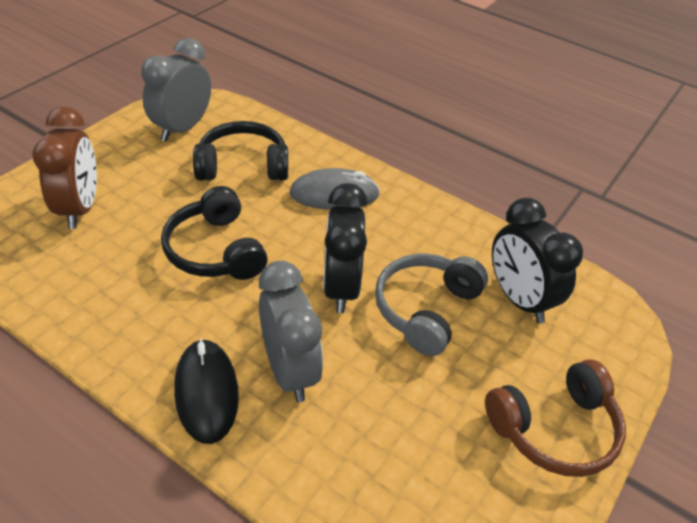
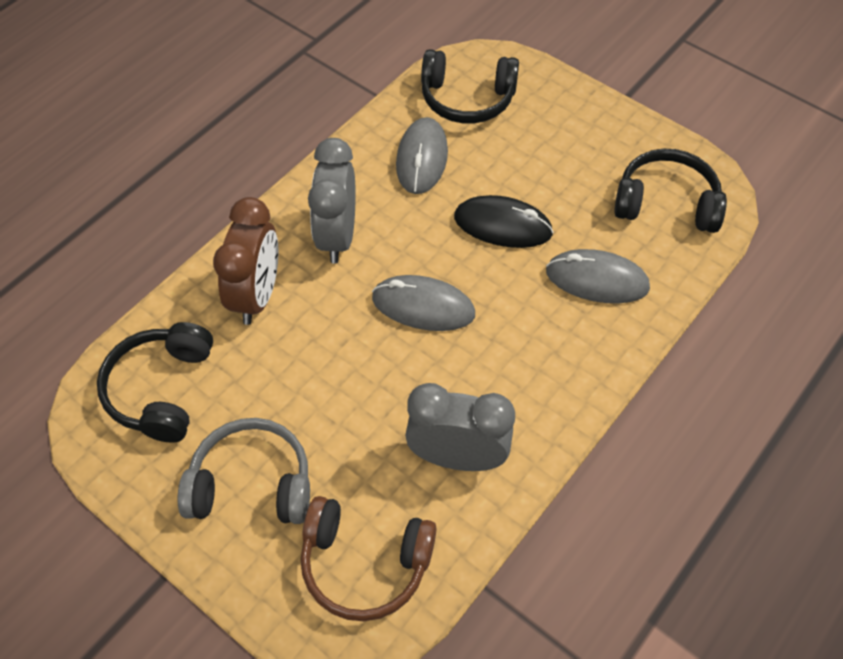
black clock: [323,183,368,313] [492,198,583,324] = 2 -> none = 0
black headphones: [161,186,268,280] [193,121,288,181] = 2 -> [97,322,213,443] [421,49,519,124] [614,149,727,233] = 3
grey mouse: [289,168,380,210] = 1 -> [372,275,475,331] [396,117,448,194] [546,249,650,304] = 3

